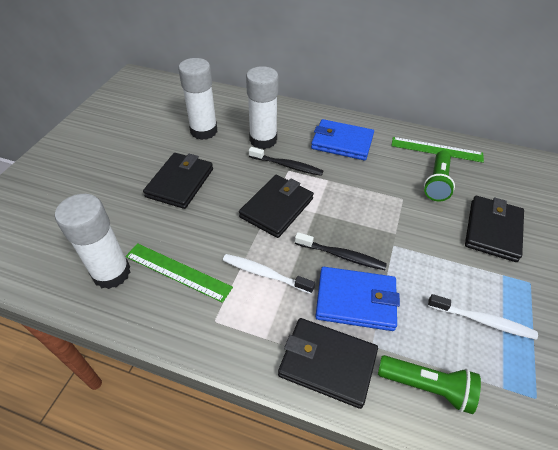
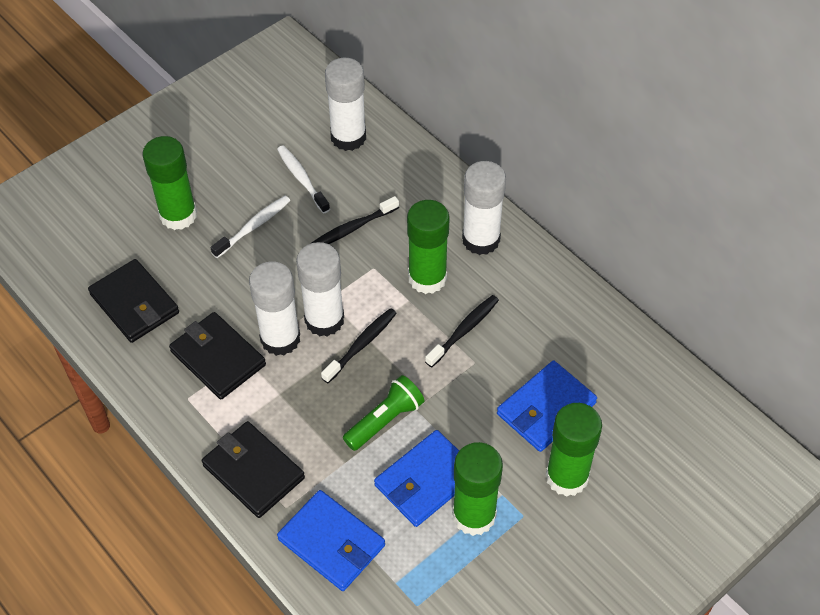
black toothbrush: [249,147,323,176] [295,232,387,270] = 2 -> [310,196,399,244] [321,308,397,383] [425,295,499,367] = 3
black wallet: [143,153,213,209] [239,175,314,238] [278,318,378,409] [465,196,524,262] = 4 -> [88,259,179,343] [169,312,266,400] [202,421,305,518] = 3
blue wallet: [311,119,374,160] [315,267,400,331] = 2 -> [277,490,385,591] [374,430,459,527] [497,360,597,452] = 3
green flashlight: [378,355,481,414] [424,150,455,201] = 2 -> [343,375,424,451] = 1
green glue stick: none = 0 -> [142,136,197,230] [407,200,449,294] [452,442,503,536] [546,403,602,497] = 4
green ruler: [125,243,233,303] [392,137,484,163] = 2 -> none = 0
white glue stick: [55,194,130,289] [178,58,217,140] [246,66,279,149] = 3 -> [249,261,300,356] [296,242,344,337] [325,58,366,151] [462,161,506,255] = 4

